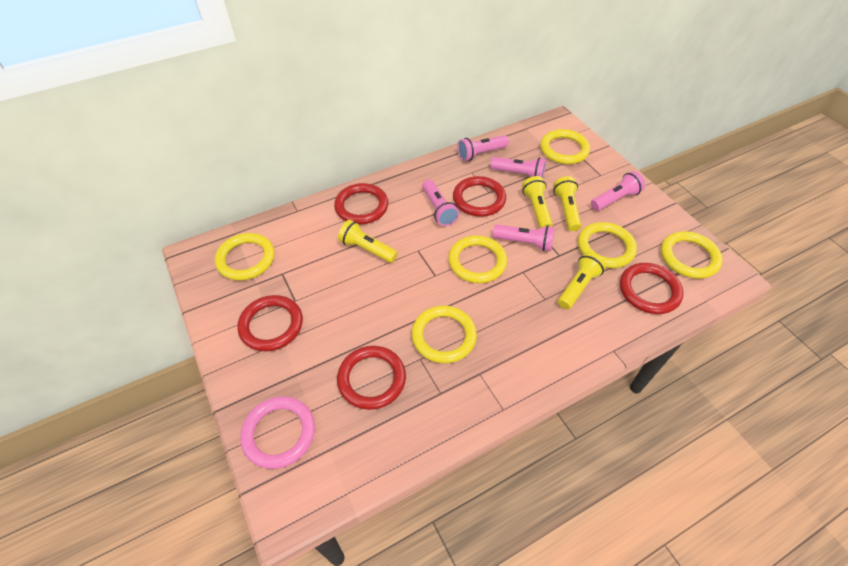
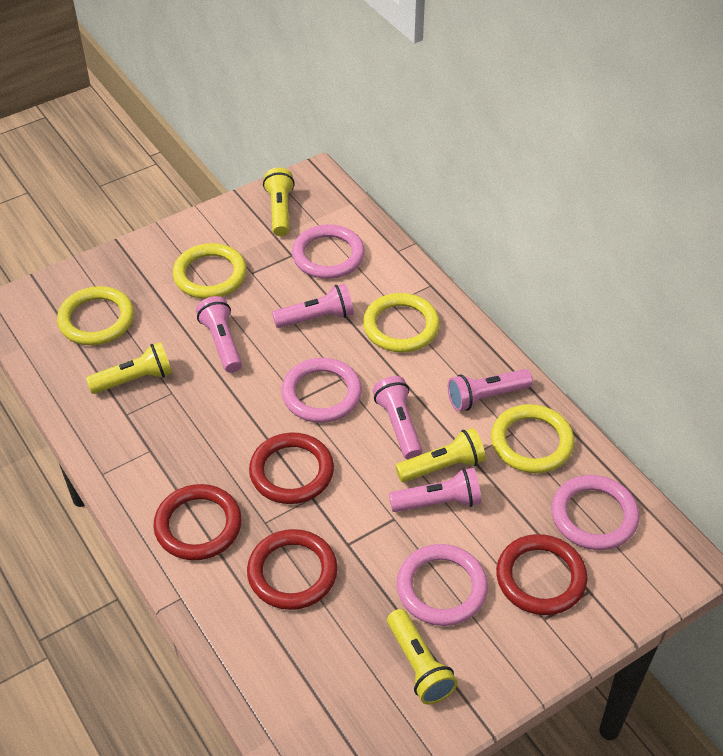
pink ring: [240,396,315,469] = 1 -> [281,358,362,423] [292,224,365,279] [397,544,488,626] [551,475,639,550] = 4
red ring: [237,295,303,351] [334,183,388,224] [337,346,406,410] [453,176,506,217] [620,263,683,314] = 5 -> [153,484,242,560] [247,529,338,610] [249,433,334,504] [496,534,588,615] = 4
yellow ring: [215,233,274,280] [411,306,477,363] [448,235,507,283] [540,129,590,164] [578,222,637,268] [661,231,723,279] = 6 -> [57,286,134,345] [173,243,247,299] [363,293,440,353] [491,404,574,473] = 4

